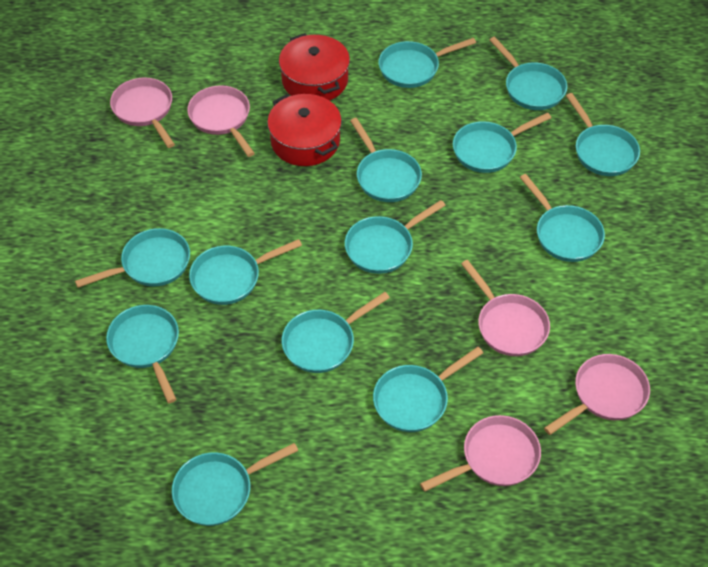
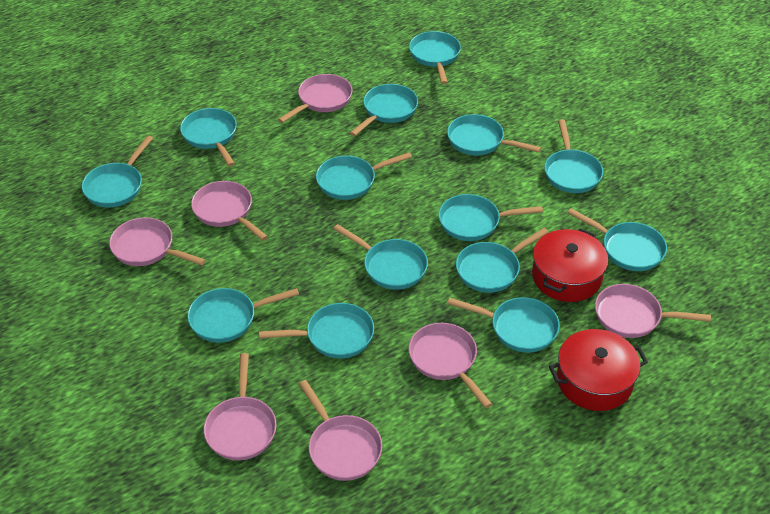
pink pan: [110,77,175,148] [187,85,255,157] [420,415,541,492] [461,260,550,356] [544,354,650,435] = 5 -> [109,217,205,266] [191,181,268,241] [204,353,277,461] [278,74,353,123] [299,380,382,481] [409,323,492,408] [595,284,711,338] = 7
turquoise pan: [75,228,190,288] [106,305,179,403] [172,443,298,526] [189,239,302,305] [282,292,390,373] [345,200,446,274] [350,118,422,202] [373,347,483,432] [379,38,476,88] [453,113,551,173] [489,37,567,110] [520,174,605,262] [566,93,640,176] = 13 -> [82,136,153,207] [180,108,237,167] [187,288,299,343] [259,303,374,359] [316,152,412,200] [333,224,428,290] [350,84,418,136] [409,31,461,84] [438,194,543,241] [447,114,541,155] [447,297,560,353] [456,228,549,293] [544,119,603,193] [568,208,667,271] = 14

